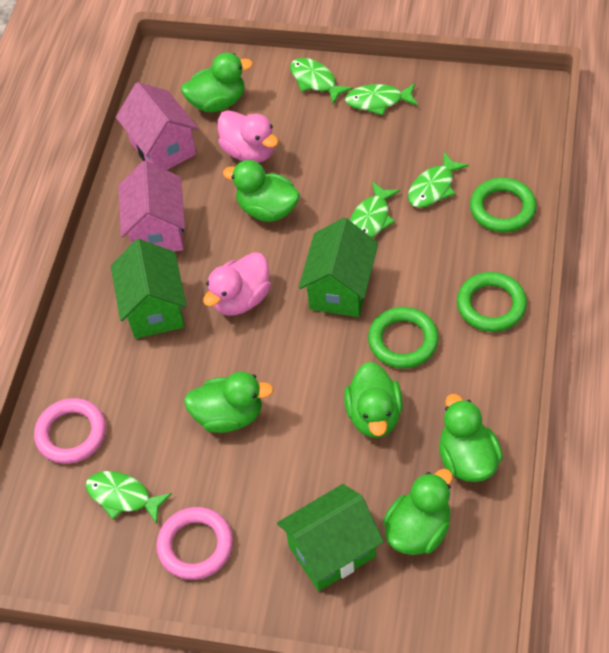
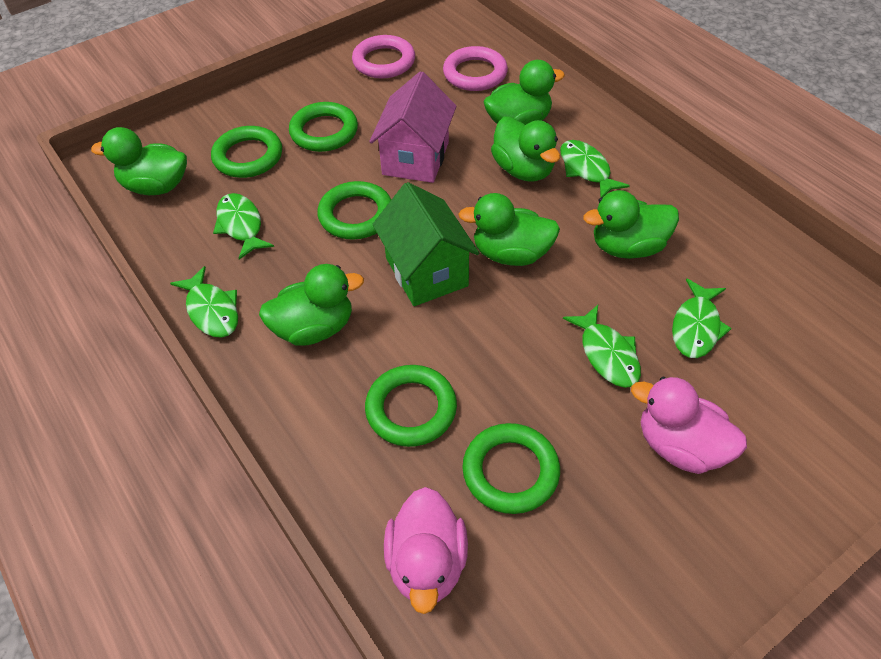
green house: [111,239,187,339] [277,484,384,591] [299,218,378,317] = 3 -> [372,182,479,306] = 1
green ring: [368,307,439,369] [457,272,527,332] [470,178,537,232] = 3 -> [211,126,282,178] [289,102,358,152] [317,181,391,240] [365,365,457,447] [462,423,560,514] = 5
pink house: [116,82,199,170] [118,160,185,251] = 2 -> [369,71,457,183] = 1

